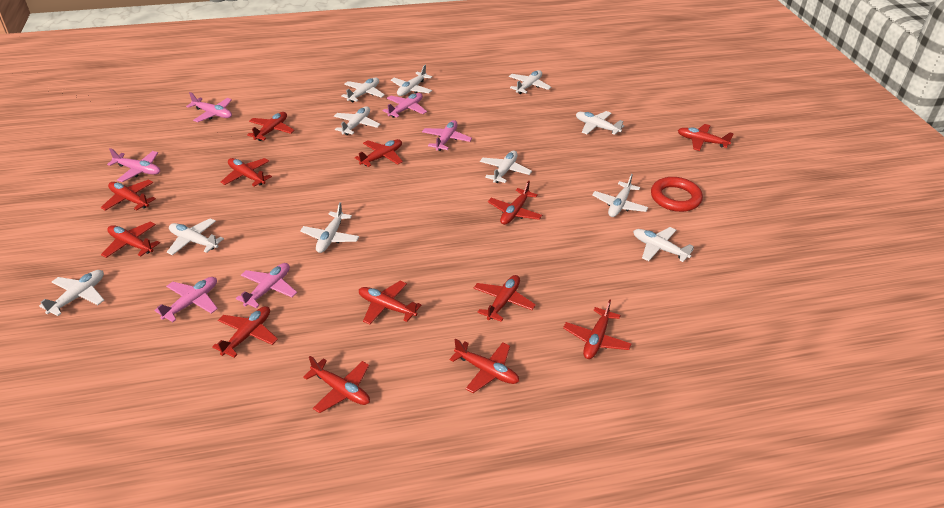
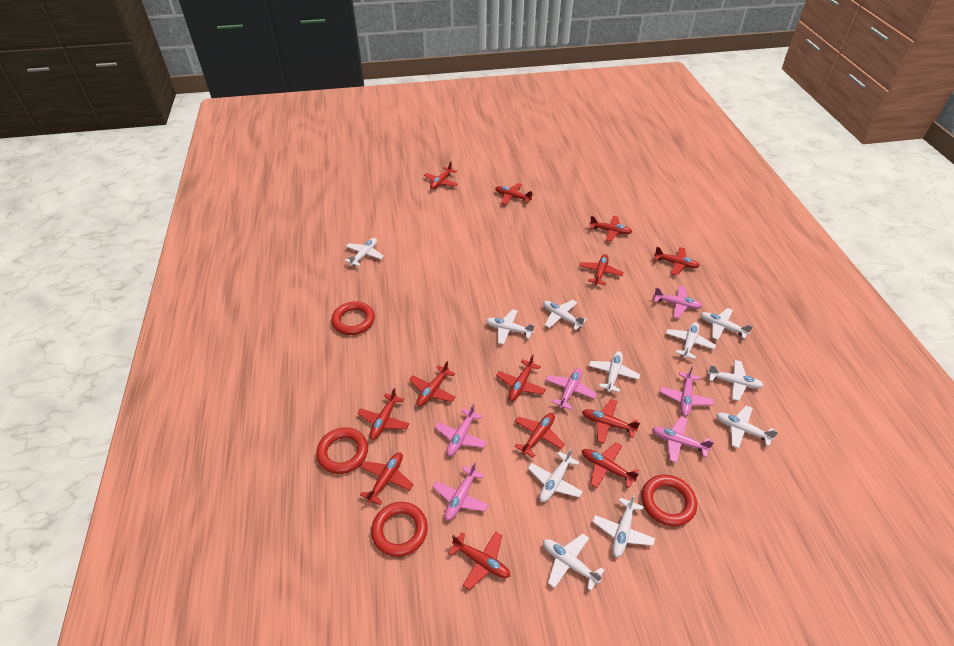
red ring: [651,177,703,212] = 1 -> [316,427,368,474] [331,301,375,335] [371,502,428,557] [641,474,697,527] = 4

